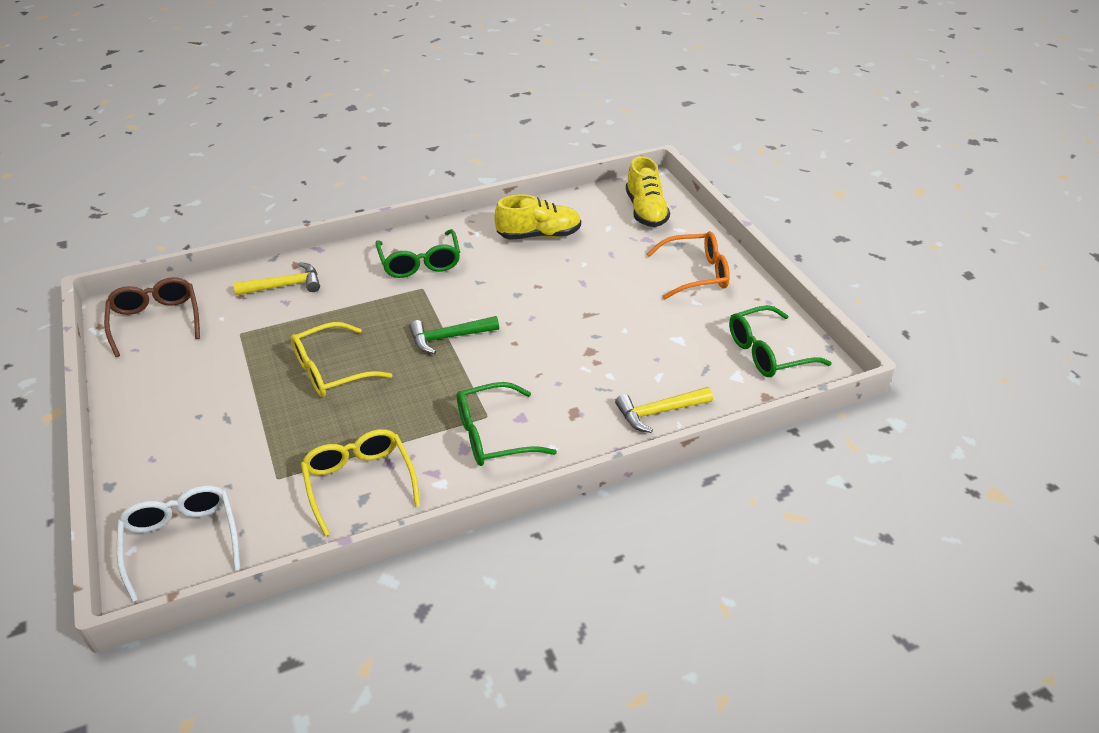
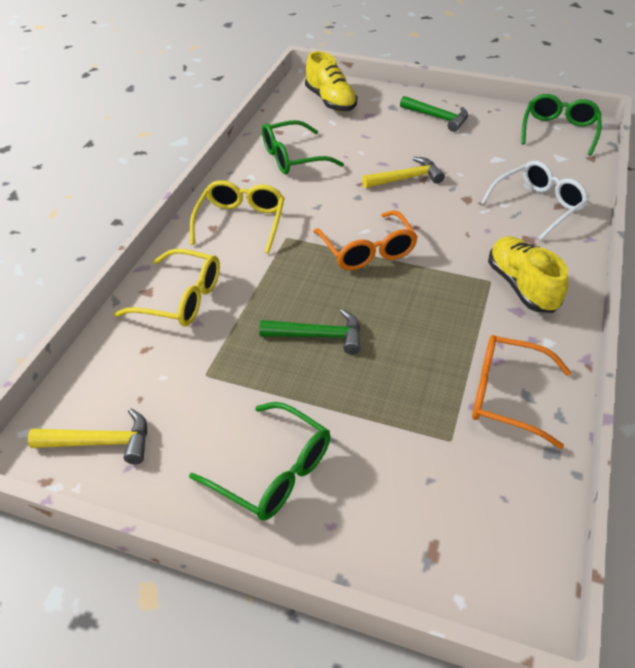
brown glasses: [104,277,200,357] = 1 -> none = 0
green hammer: [409,316,499,354] = 1 -> [259,309,360,354] [400,96,468,132] = 2
orange glasses: [647,231,730,299] = 1 -> [313,210,418,270] [472,335,571,449] = 2

